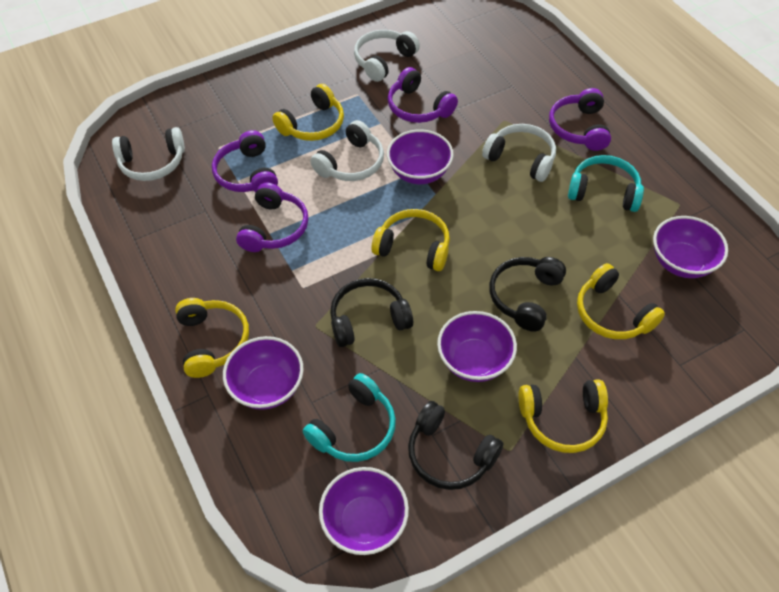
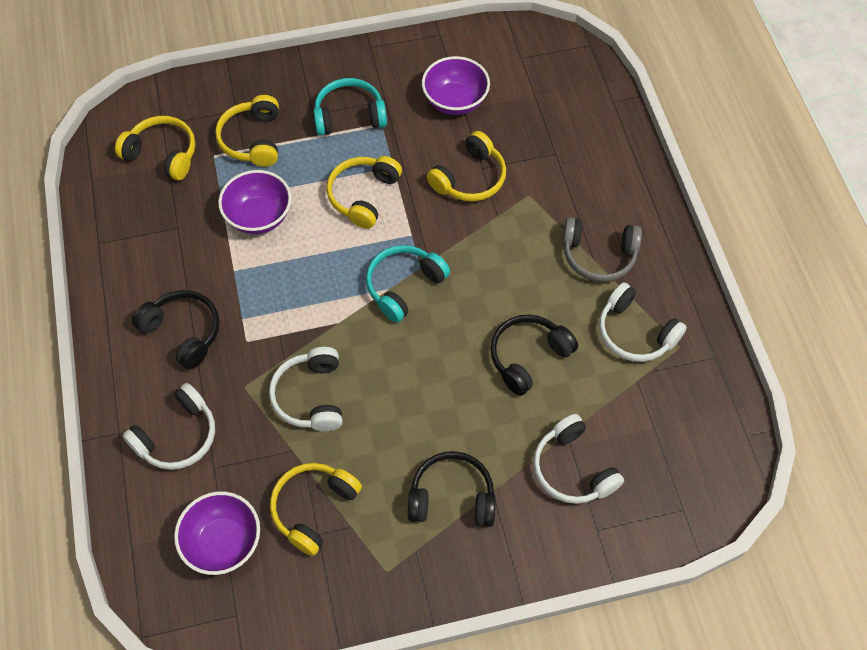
grey headphones: none = 0 -> [563,217,642,282] = 1
purple bowl: [223,336,304,410] [319,467,409,555] [387,129,454,184] [437,311,517,382] [653,216,728,278] = 5 -> [174,491,260,575] [218,170,292,234] [422,56,490,115] = 3
purple headphones: [212,130,278,192] [236,182,308,252] [388,67,458,123] [549,88,611,151] = 4 -> none = 0

